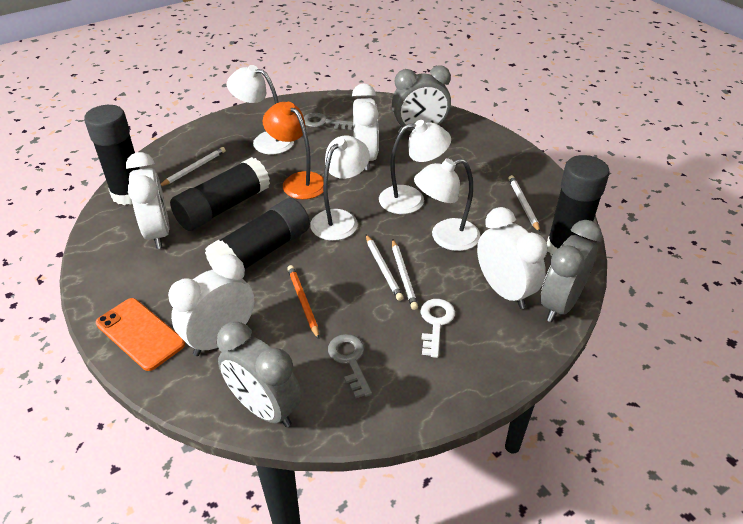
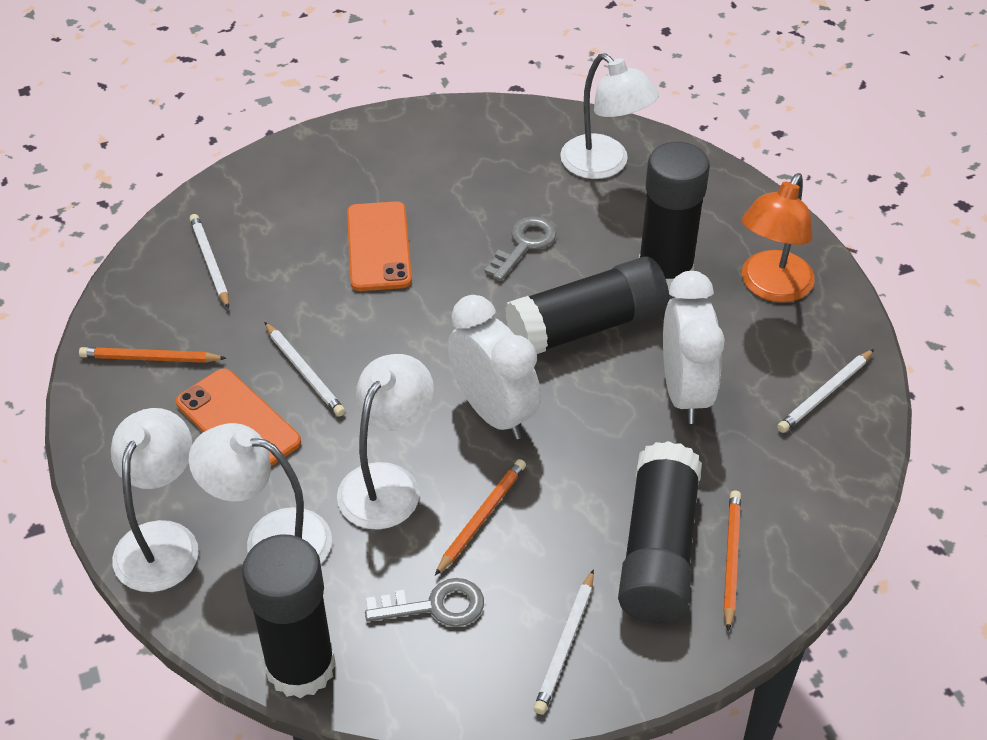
grey clock: [217,322,302,427] [392,65,451,133] [540,220,602,322] = 3 -> none = 0
orange pencil: [287,265,319,339] = 1 -> [79,347,226,363] [435,459,526,576] [723,491,741,632] = 3
orange phone: [96,298,185,371] = 1 -> [176,368,301,466] [347,201,412,291] = 2
white clock: [126,152,169,249] [168,254,254,356] [352,83,379,170] [477,207,547,309] = 4 -> [448,295,541,440] [663,271,725,424] = 2
white key: [420,299,455,358] = 1 -> none = 0

